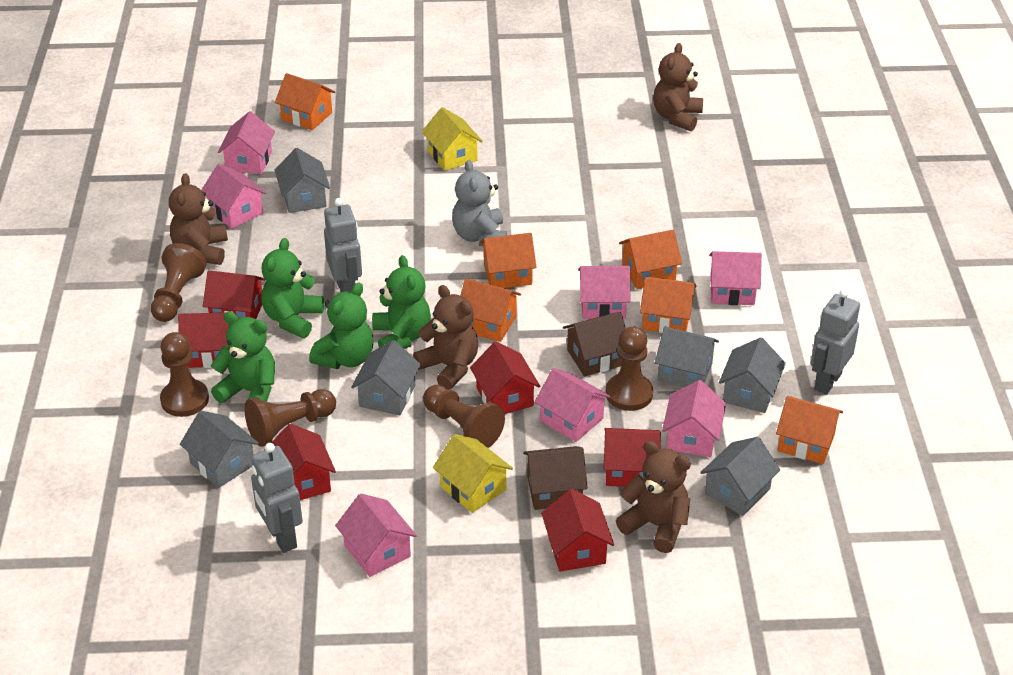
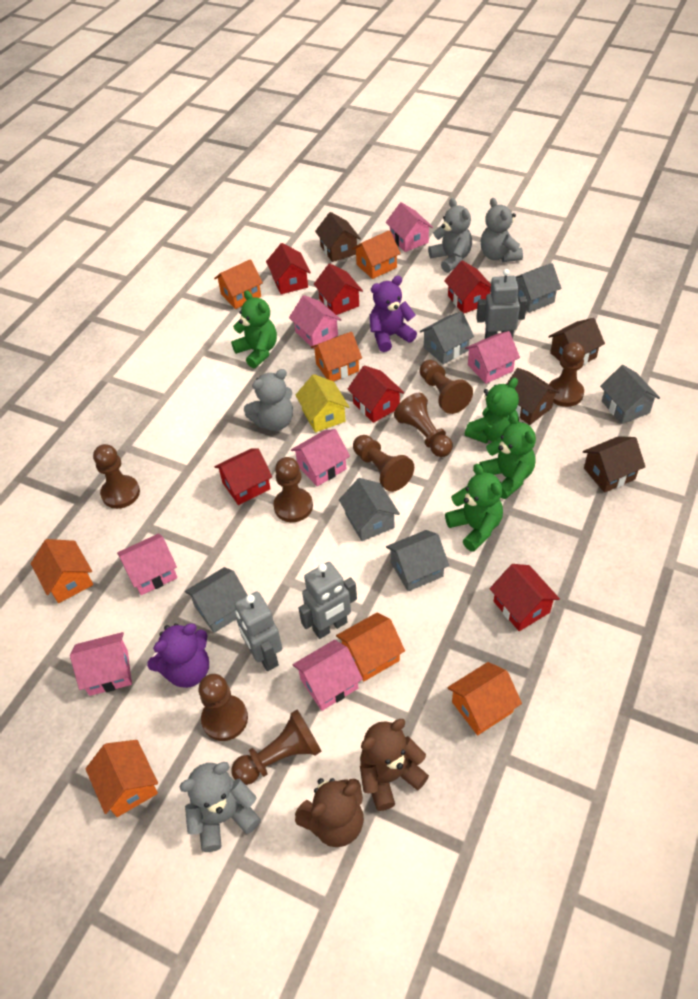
brown house: [523,446,588,510] [563,312,626,376] = 2 -> [315,212,361,262] [507,368,560,425] [548,318,605,365] [583,436,645,493] = 4
brown pawn: [151,243,206,322] [160,332,209,417] [244,389,336,447] [423,385,505,448] [606,326,653,411] = 5 -> [93,444,140,509] [198,674,248,741] [231,710,322,785] [274,457,313,522] [353,435,414,492] [394,393,453,457] [419,360,473,414] [549,342,585,407] = 8
brown teddy bear: [169,173,228,265] [413,285,478,390] [616,441,691,553] [653,43,703,132] = 4 -> [295,778,364,847] [360,719,429,811] = 2
grey teddy bear: [452,160,507,246] = 1 -> [179,762,261,852] [244,369,293,431] [428,198,472,273] [481,198,523,262] = 4
orange house: [275,73,335,130] [460,278,521,342] [480,233,536,288] [619,229,682,289] [640,276,696,333] [776,396,843,464] = 6 -> [31,539,93,603] [85,740,158,817] [214,259,263,309] [311,332,362,381] [336,613,405,681] [352,230,401,279] [447,662,522,735] = 7
purple teddy bear: none = 0 -> [147,623,209,688] [370,276,417,352] = 2
yellow house: [422,107,483,171] [433,434,513,513] = 2 -> [295,374,349,432] = 1

